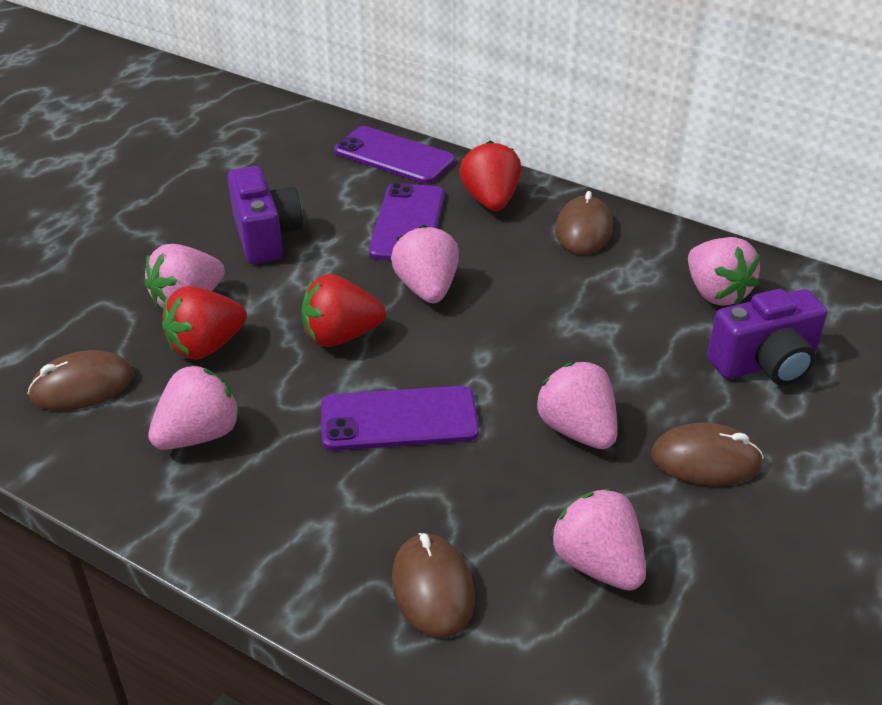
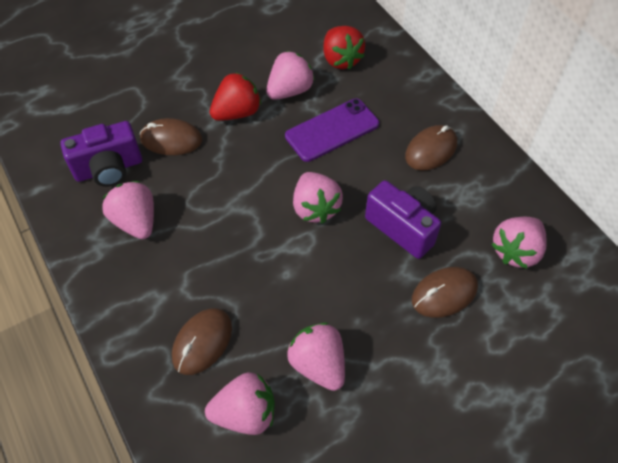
purple phone: [321,386,479,451] [334,126,455,184] [369,183,444,260] = 3 -> [285,99,379,162] = 1
red strawberry: [162,286,247,360] [302,274,386,347] [459,140,521,211] = 3 -> [210,72,261,121] [323,26,365,70] = 2

